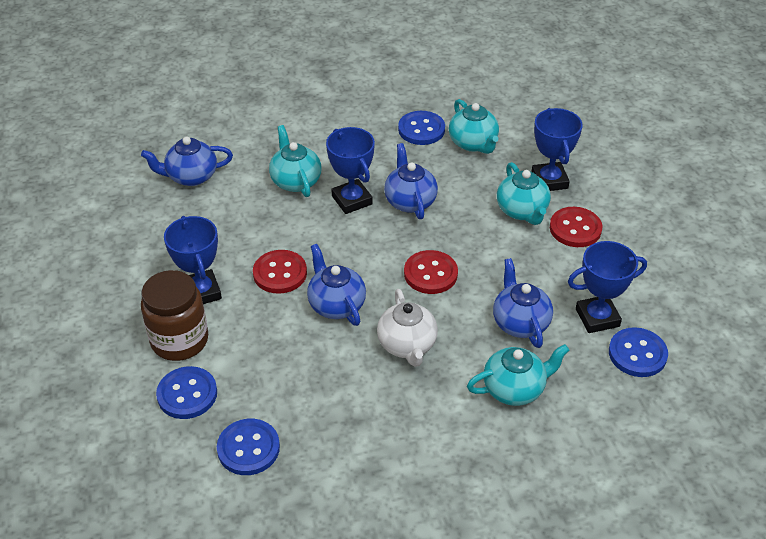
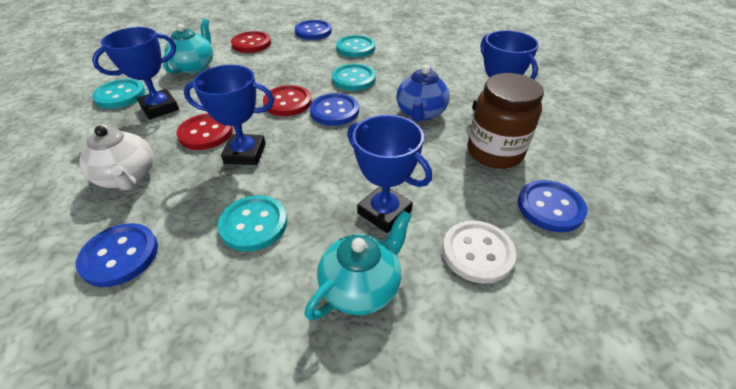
blue teapot: [141,137,233,186] [307,244,366,326] [384,143,438,219] [493,258,553,348] = 4 -> [396,65,450,122] = 1
turquoise button: none = 0 -> [92,79,145,109] [218,195,287,251] [332,64,376,91] [336,35,375,57] = 4
turquoise teapot: [269,125,321,197] [449,99,499,154] [467,344,570,406] [497,162,551,225] = 4 -> [163,19,213,74] [305,210,412,320] = 2
white button: none = 0 -> [442,220,516,284] = 1

